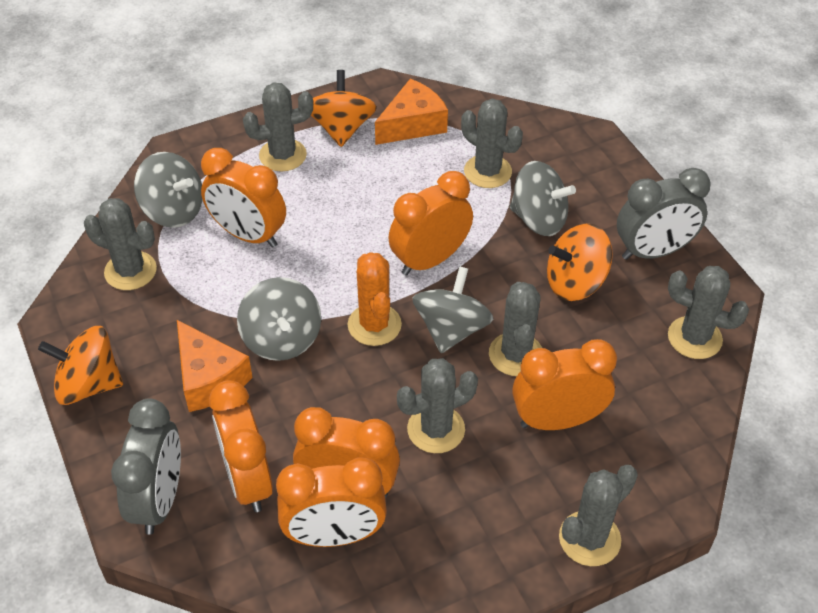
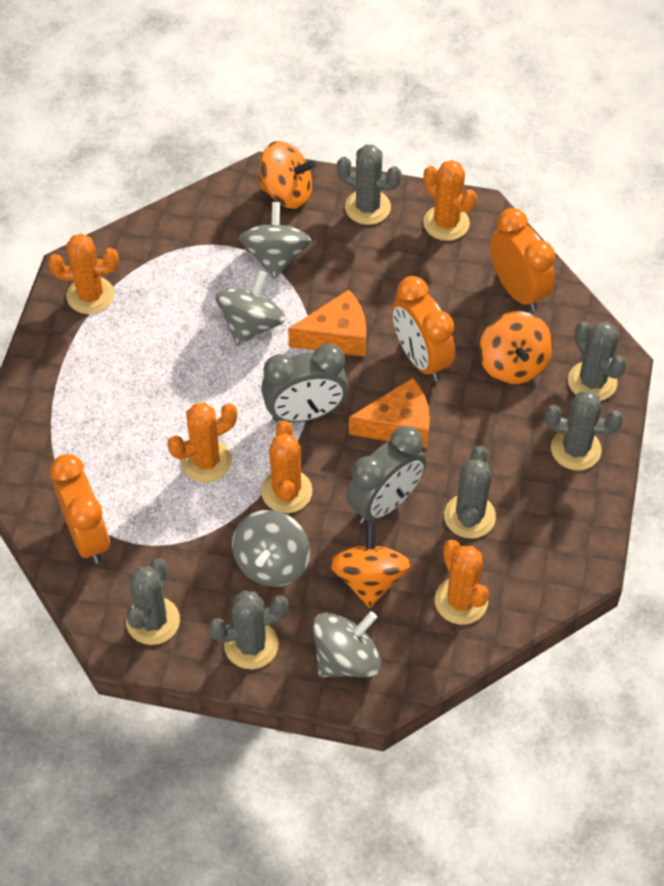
grey cactus: [84,198,157,290] [243,82,313,172] [397,358,478,453] [461,99,523,188] [489,282,542,376] [559,465,638,566] [668,266,749,359] = 7 -> [126,558,180,645] [209,591,288,669] [337,144,401,225] [444,446,496,539] [545,391,623,470] [568,321,627,401] = 6
orange cactus: [348,252,402,346] = 1 -> [48,234,119,314] [168,403,237,483] [261,421,313,513] [423,160,477,241] [435,540,489,625] = 5
orange clock: [201,148,286,248] [209,380,273,512] [276,457,387,547] [293,407,400,498] [388,171,473,276] [512,339,617,430] = 6 -> [50,454,110,564] [392,276,455,381] [490,208,555,312] = 3

